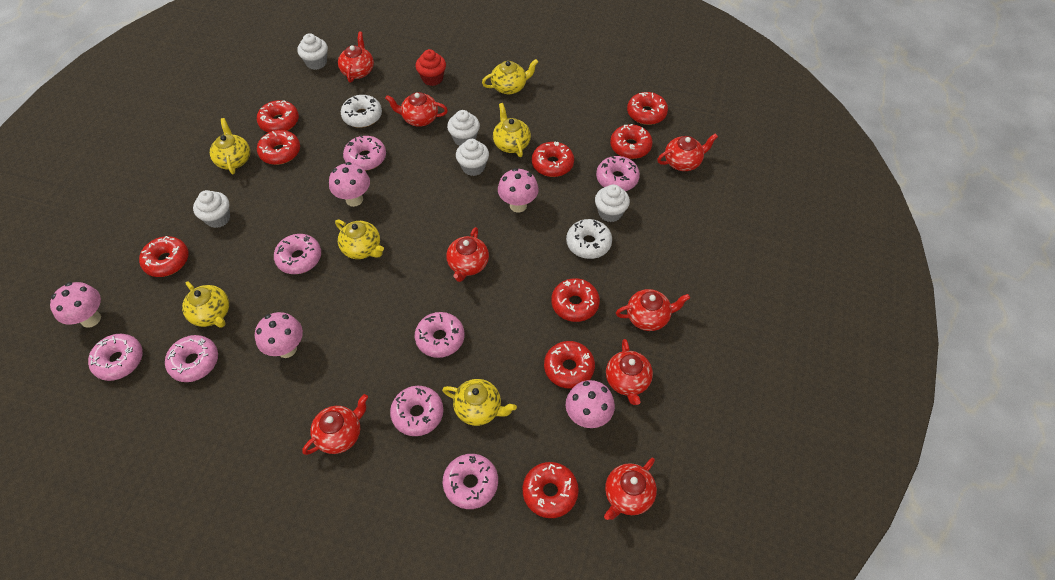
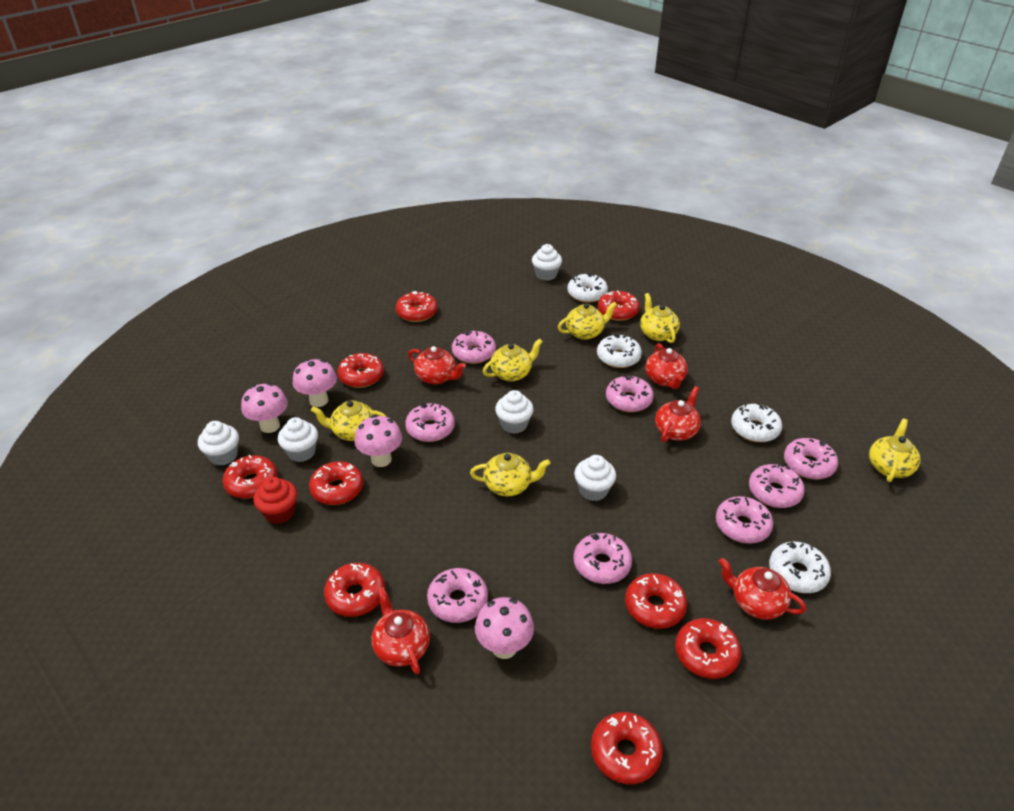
pink mushroom: [50,282,101,328] [255,312,303,358] [329,162,370,207] [498,168,539,213] [566,380,615,428] = 5 -> [241,383,288,433] [293,359,337,407] [355,415,402,467] [475,597,534,659] = 4
red teapot: [302,394,368,455] [338,32,374,83] [385,92,448,127] [446,227,489,282] [604,458,657,520] [606,339,653,405] [616,289,690,331] [657,133,718,171] = 8 -> [372,587,430,675] [408,346,466,384] [645,343,688,389] [655,386,701,442] [719,558,806,619] = 5
white donut: [341,95,382,128] [566,219,612,259] = 2 -> [567,273,608,303] [597,334,642,368] [731,404,782,442] [769,542,831,593] = 4

